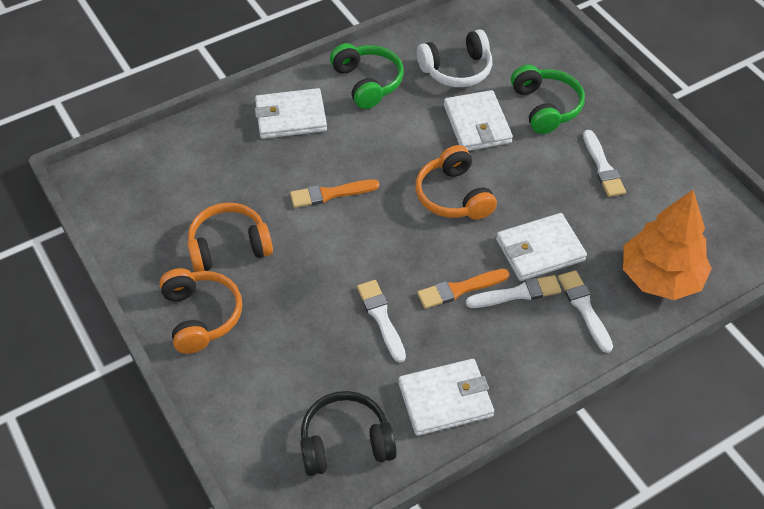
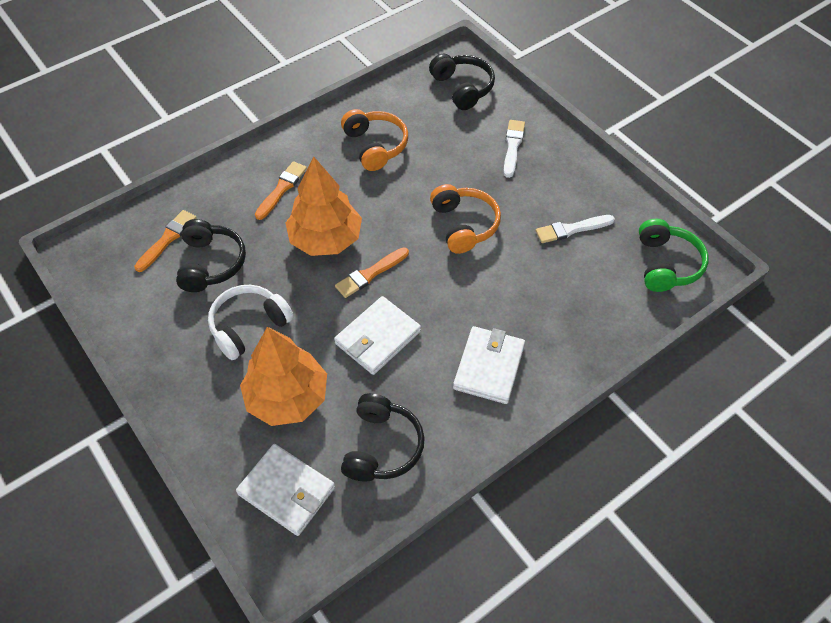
black headphones: [300,391,397,476] = 1 -> [176,219,246,292] [341,393,425,482] [429,54,495,110] = 3
green headphones: [330,43,404,109] [511,65,585,134] = 2 -> [639,219,709,292] = 1
orange brush: [290,179,380,208] [417,269,510,309] = 2 -> [134,210,197,272] [255,161,307,220] [335,247,409,298] = 3
orange headphones: [159,268,242,354] [187,202,273,272] [416,145,497,220] = 3 -> [341,109,408,171] [430,184,501,254] = 2
orange tree: [623,190,712,300] = 1 -> [240,327,327,426] [285,156,362,256] = 2
white brush: [357,280,406,362] [466,275,562,308] [558,270,613,353] [583,130,626,197] = 4 -> [504,120,525,178] [536,215,615,243] = 2
white wallet: [255,88,327,139] [398,359,494,436] [444,90,513,151] [496,213,587,281] = 4 -> [236,444,335,536] [334,296,421,375] [453,326,525,404] = 3

